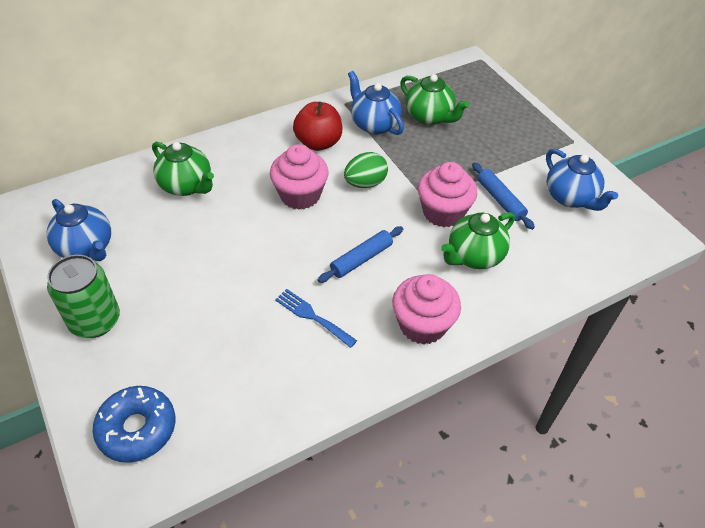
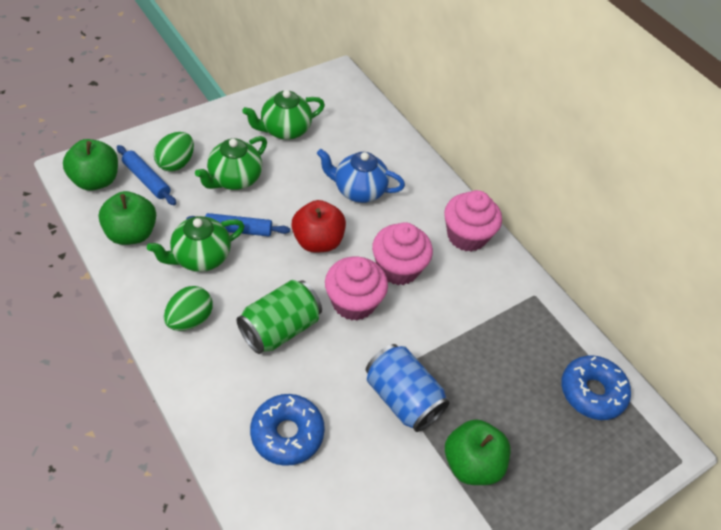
blue can: none = 0 -> [366,344,449,432] = 1
blue donut: [93,386,175,463] = 1 -> [250,394,325,466] [561,355,631,420] = 2
blue fork: [275,289,357,348] = 1 -> none = 0
blue teapot: [46,199,111,261] [348,71,404,135] [546,149,618,211] = 3 -> [317,149,405,203] = 1
green apple: none = 0 -> [63,139,118,191] [99,191,156,245] [445,419,510,485] = 3
green egg: [344,152,388,188] = 1 -> [154,132,194,172] [164,286,212,331] = 2

